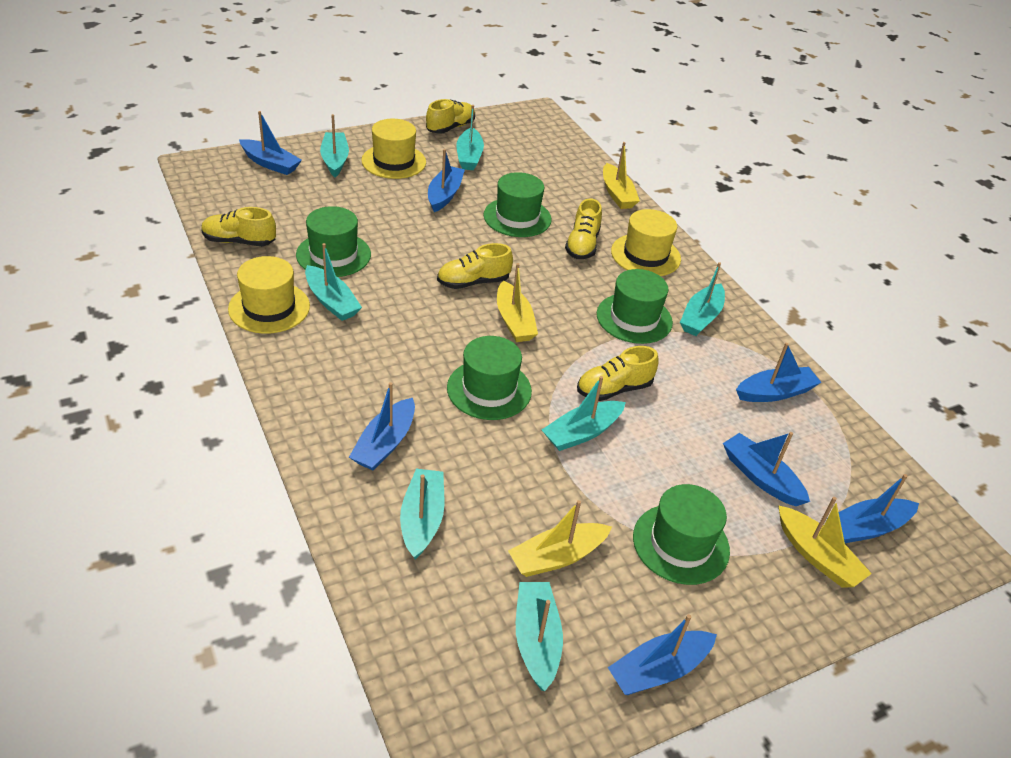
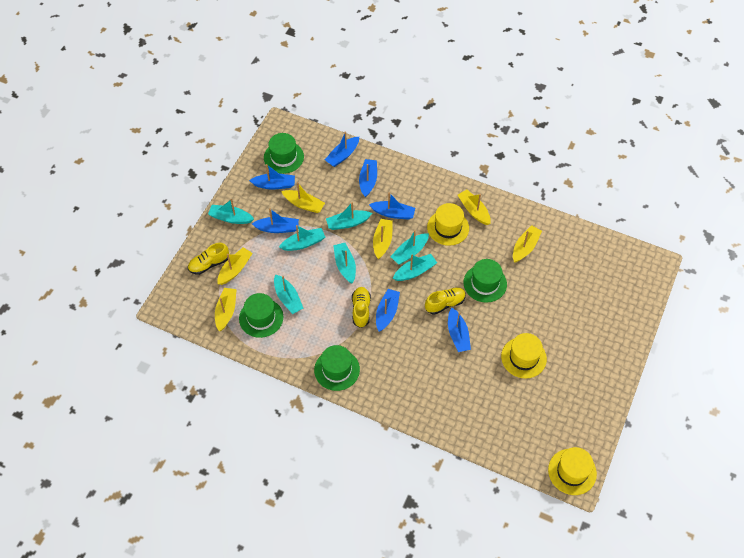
green hat: [296,206,371,277] [447,336,532,420] [484,172,552,237] [597,269,673,344] [633,484,730,585] = 5 -> [239,293,283,338] [264,133,304,174] [314,345,360,391] [463,259,507,303] = 4
yellow boat: [497,263,538,342] [508,500,612,577] [603,142,640,209] [778,497,872,588] = 4 -> [215,288,237,331] [217,247,253,285] [281,182,325,213] [373,219,393,259] [458,189,491,225] [513,225,542,263] = 6
yellow shoe: [201,207,276,246] [426,99,475,134] [437,243,513,289] [565,198,602,259] [577,346,659,401] = 5 -> [188,243,229,275] [352,287,371,328] [425,288,466,315] = 3

